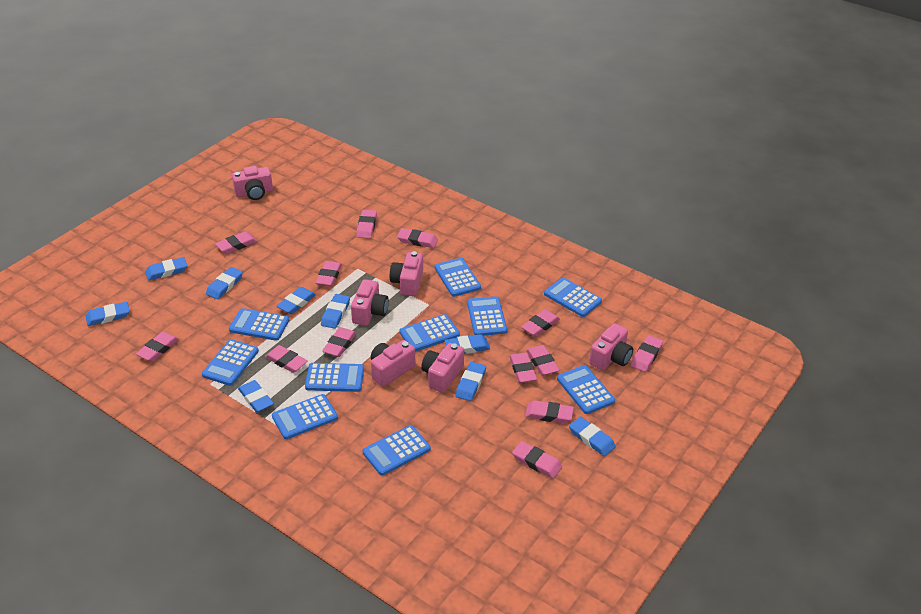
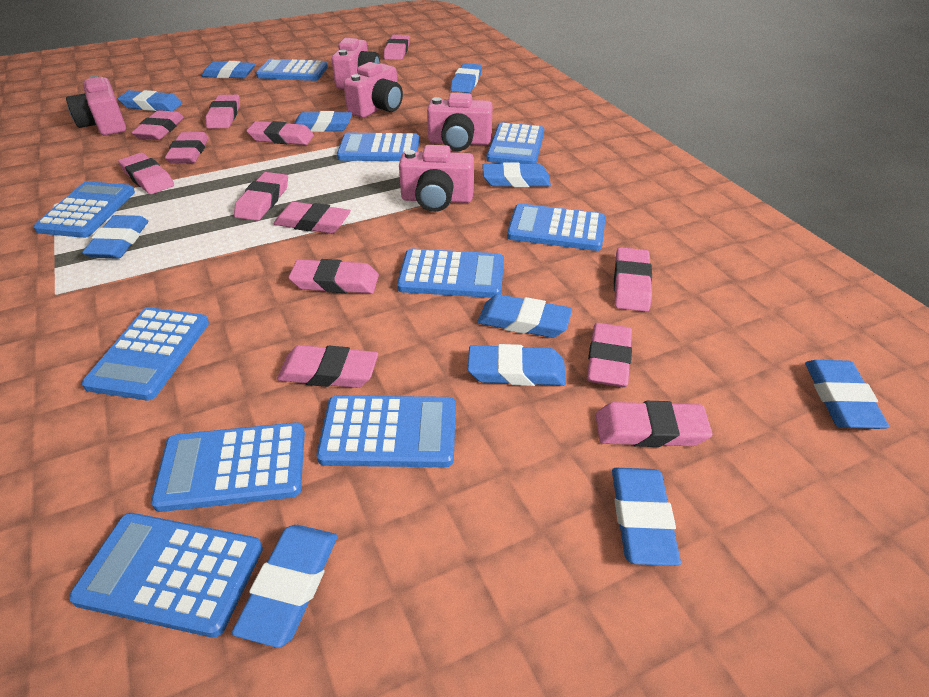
blue eraser: [86,302,130,326] [145,257,187,280] [206,267,243,299] [238,380,274,412] [277,287,316,314] [321,294,350,329] [445,334,490,354] [455,362,486,401] [569,417,616,456] = 9 -> [82,215,148,259] [118,90,182,111] [202,61,255,79] [232,525,337,648] [294,111,352,132] [450,63,482,93] [468,344,566,386] [477,294,572,338] [482,162,551,187] [612,468,681,566] [805,360,889,429] = 11
pink camera: [232,166,273,200] [351,279,389,326] [371,340,415,387] [390,251,423,296] [421,343,464,393] [589,323,633,371] = 6 -> [66,75,126,135] [332,38,380,89] [343,62,403,118] [399,145,474,212] [427,93,493,151] = 5

